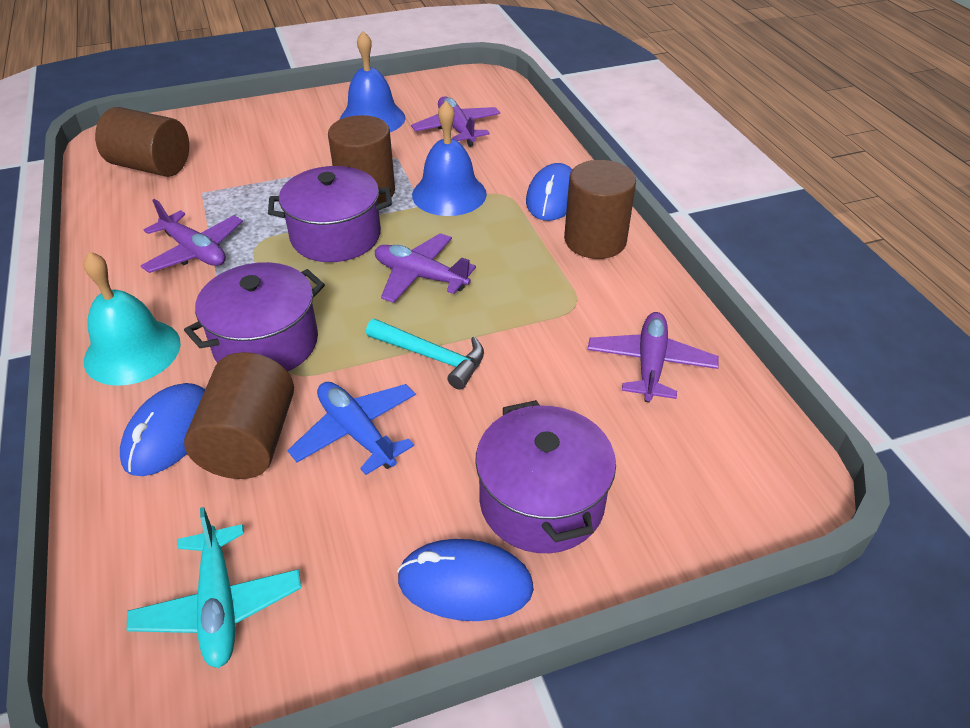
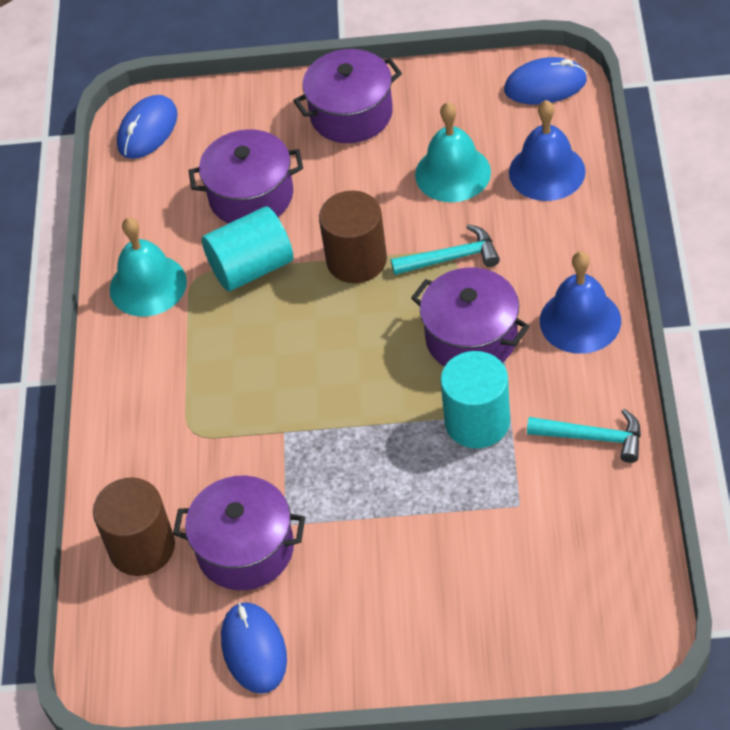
blue plane: [288,382,416,475] = 1 -> none = 0
brown cylinder: [95,107,189,177] [184,352,294,479] [328,115,395,204] [564,160,636,259] = 4 -> [93,477,175,576] [319,190,387,283] = 2
purple plane: [141,199,243,273] [375,233,476,303] [411,96,500,147] [587,312,719,403] = 4 -> none = 0
purple pot: [184,262,325,371] [268,166,392,262] [475,400,616,553] = 3 -> [173,476,305,590] [189,129,303,224] [293,49,402,143] [411,268,529,367] = 4
turquoise bell: [83,252,181,386] = 1 -> [110,217,187,317] [415,102,491,202] = 2
turquoise cylinder: none = 0 -> [202,206,293,291] [440,351,510,448] = 2
turquoise hammer: [366,319,484,390] = 1 -> [391,224,500,275] [527,409,641,463] = 2
turquoise plane: [127,507,301,668] = 1 -> none = 0

